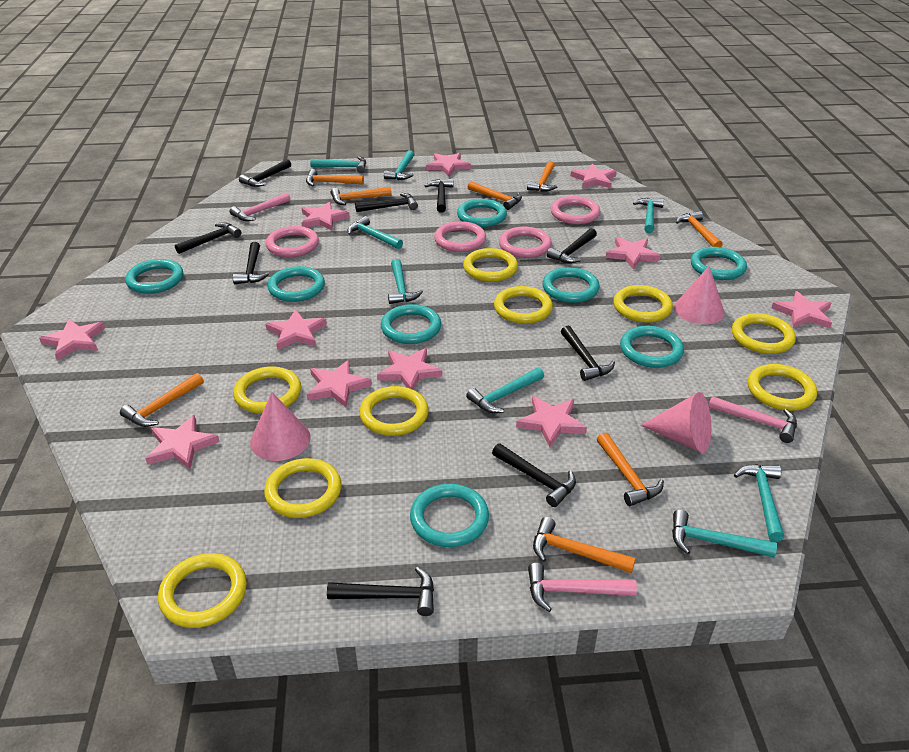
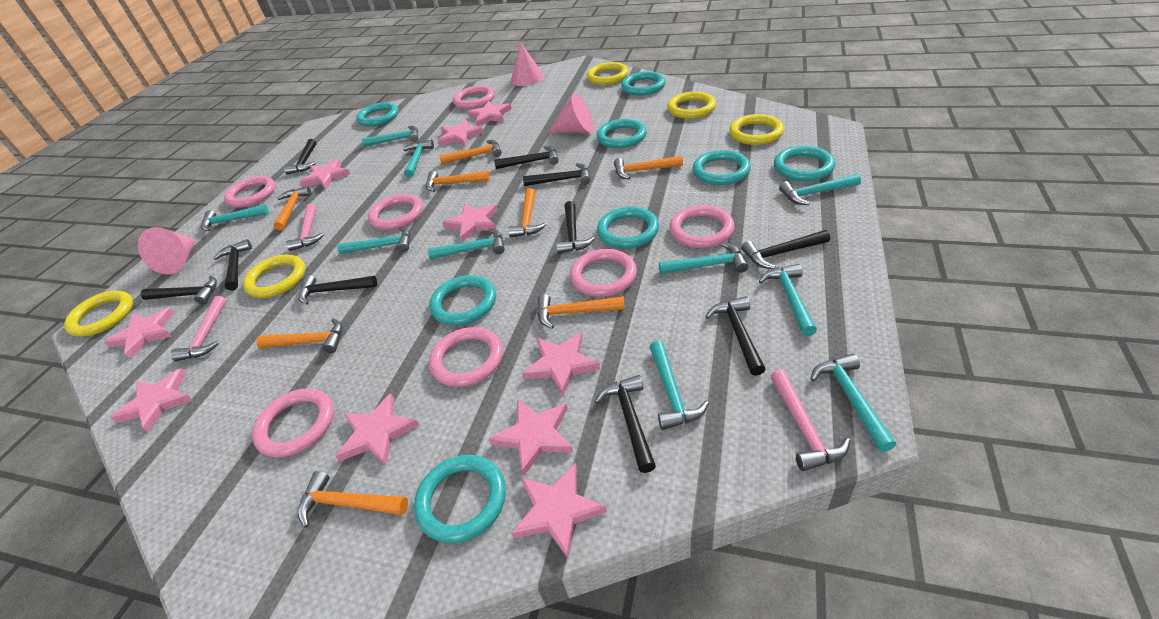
black hammer: [175,222,241,254] [233,242,269,284] [239,159,291,187] [327,567,434,616] [355,193,418,212] [425,179,453,213] [492,443,576,507] [547,228,597,263] [561,326,615,381] = 9 -> [141,275,217,304] [214,239,252,291] [284,139,316,174] [298,275,377,305] [494,146,559,169] [523,163,591,186] [556,201,595,254] [595,375,656,473] [706,296,766,376] [741,230,830,269] = 10
pink ring: [266,226,319,257] [434,221,486,252] [499,227,552,258] [551,196,600,224] = 4 -> [224,176,276,207] [252,388,334,458] [368,194,423,230] [429,327,503,387] [453,86,495,109] [570,249,637,297] [669,205,735,248] = 7
pink star: [39,319,105,361] [145,415,220,469] [265,309,327,350] [302,201,350,231] [307,360,372,407] [377,348,442,390] [426,153,471,177] [516,396,587,447] [571,164,617,188] [606,237,661,270] [772,291,832,328] = 11 -> [104,307,175,359] [110,368,192,432] [299,159,351,189] [336,393,419,465] [438,120,483,146] [442,204,498,242] [468,101,511,127] [489,399,573,476] [511,463,607,558] [522,332,600,396] = 10
turquoise hammer: [310,156,366,173] [347,216,403,249] [384,150,414,180] [388,259,423,304] [466,368,544,413] [633,198,664,233] [672,510,777,557] [734,464,784,542] = 8 -> [201,205,269,231] [337,227,410,254] [362,126,418,147] [403,139,434,178] [428,229,505,259] [650,341,709,430] [659,243,748,274] [759,264,817,336] [779,174,861,205] [810,354,896,452] = 10
yellow ring: [158,553,247,628] [233,367,301,414] [264,458,341,518] [359,386,429,436] [463,248,518,282] [494,286,553,324] [613,285,673,323] [732,313,796,354] [748,364,817,411] = 9 -> [64,290,133,337] [243,255,306,298] [587,62,629,85] [667,92,716,119] [729,114,784,145] = 5

